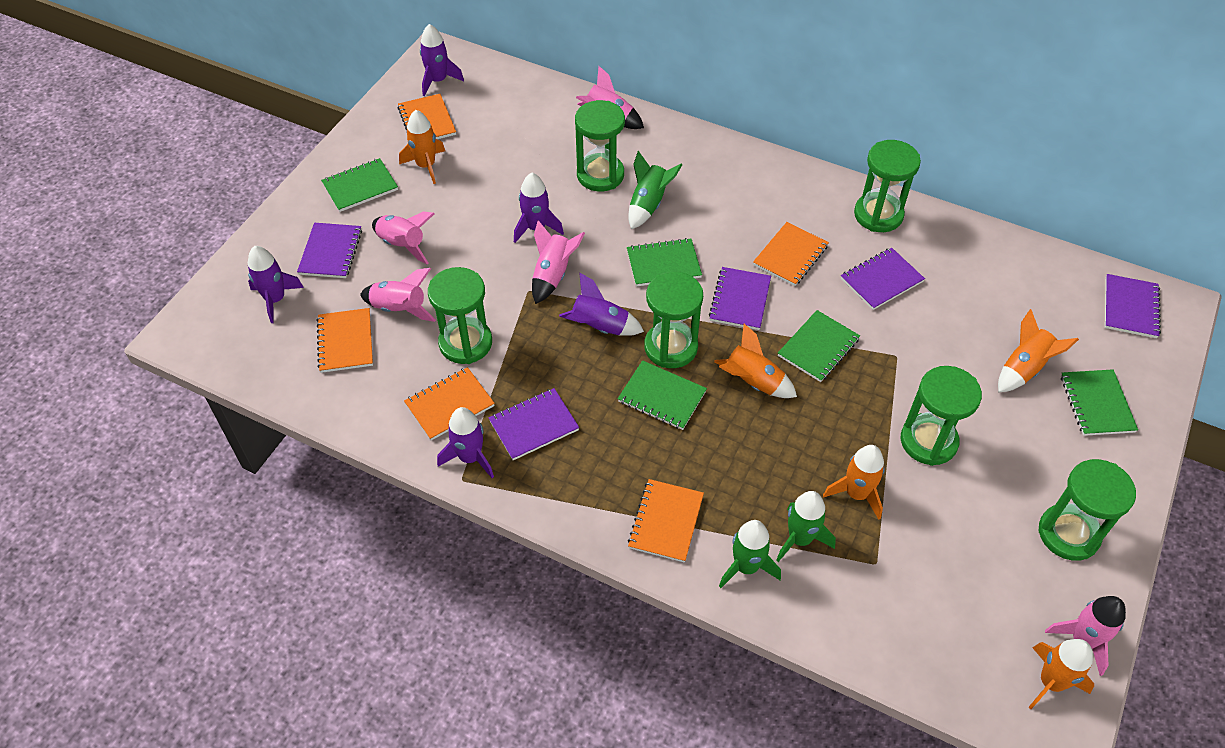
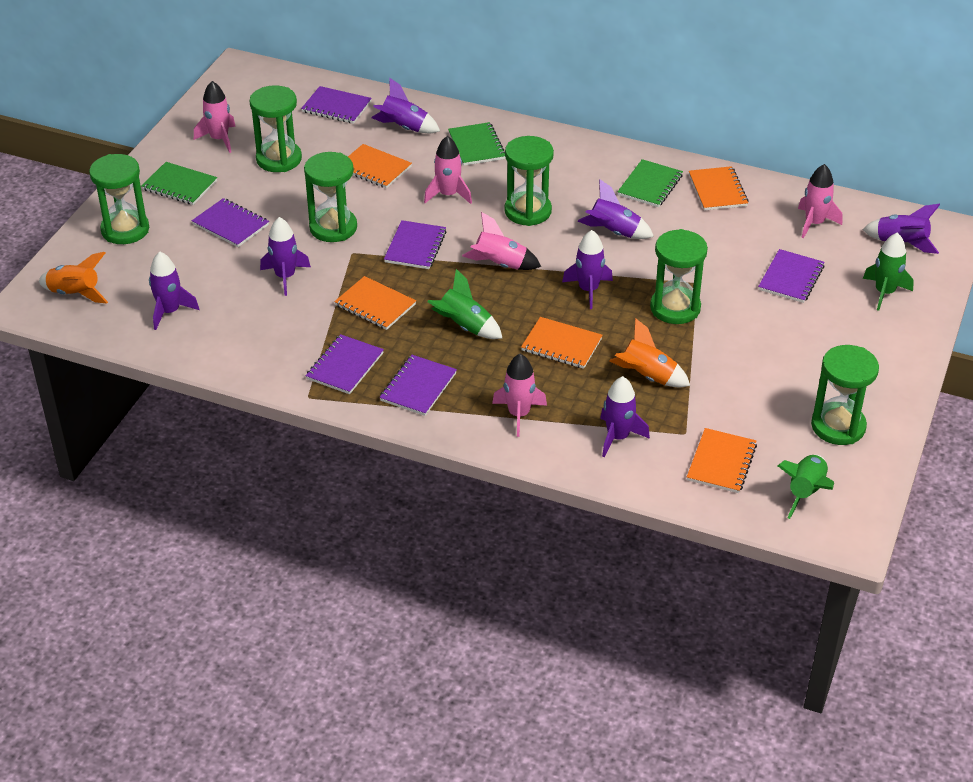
green notebook: [321,158,398,212] [618,360,707,430] [627,238,702,287] [778,310,860,382] [1061,369,1138,436] = 5 -> [141,162,217,205] [448,122,505,166] [618,159,683,207] = 3
orange rocket: [399,110,445,184] [714,324,797,398] [823,445,885,520] [998,309,1079,393] [1028,639,1094,709] = 5 -> [39,252,108,303] [609,318,690,387] = 2
purple notebook: [297,223,362,278] [488,388,579,460] [709,267,771,330] [841,248,925,310] [1105,274,1161,338] = 5 -> [192,198,269,247] [301,86,372,124] [306,334,384,394] [379,355,457,416] [384,220,446,269] [758,249,825,303] = 6
purple rocket: [248,246,304,323] [420,24,464,96] [437,407,494,478] [514,173,564,243] [559,272,644,336] = 5 -> [149,252,199,330] [260,217,311,296] [371,78,440,133] [562,230,613,309] [578,179,654,239] [600,376,650,457] [862,204,940,254] = 7

